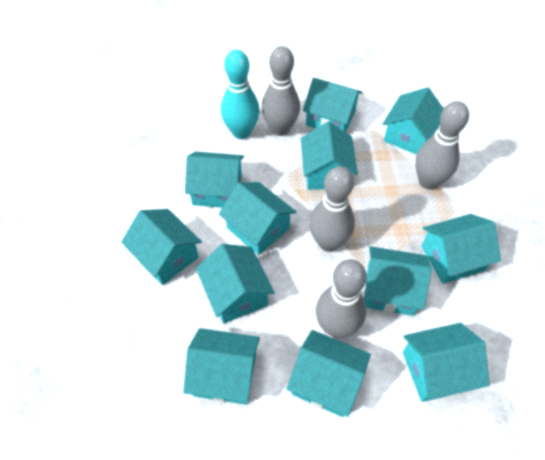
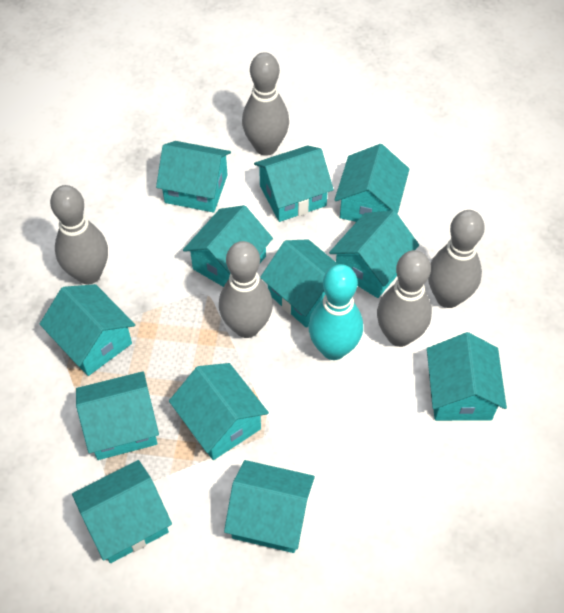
grey bowling pin: [262,46,300,136] [309,166,355,252] [316,259,367,338] [415,101,469,190] = 4 -> [50,185,108,285] [219,241,273,338] [242,52,289,156] [377,250,432,347] [428,210,485,308] = 5

